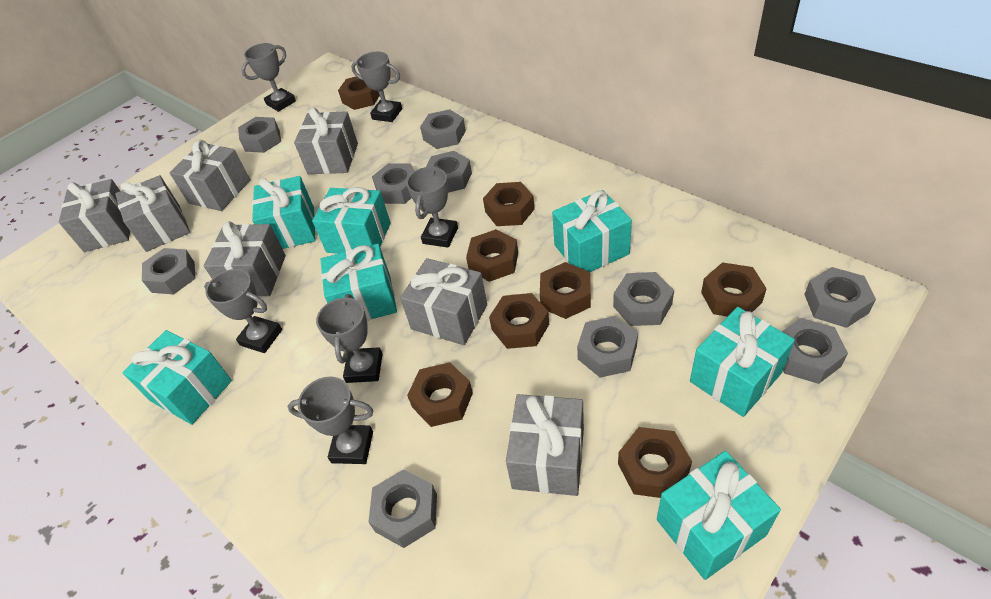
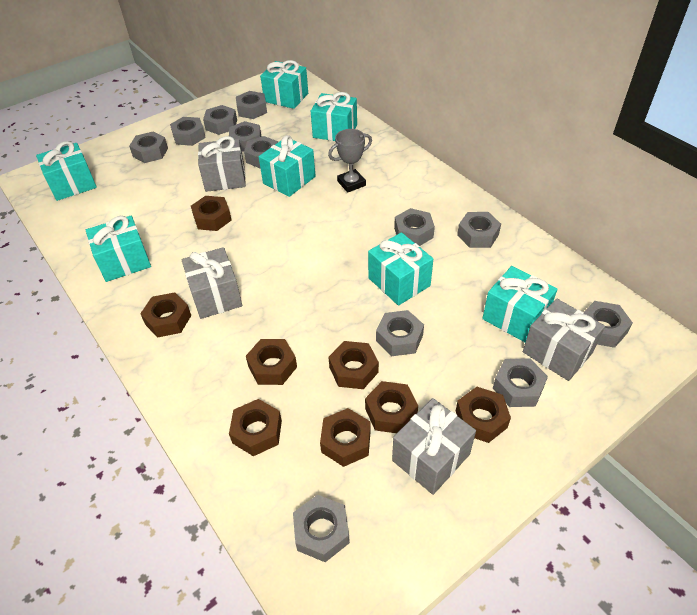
grey gift: [59,179,130,252] [115,175,190,252] [169,140,250,211] [204,221,286,296] [294,108,358,174] [400,258,487,345] [506,394,584,496] = 7 -> [182,247,242,319] [198,136,246,192] [392,398,476,495] [523,298,605,381] = 4
grey nut: [142,248,195,295] [238,117,281,153] [368,469,437,548] [372,163,414,204] [420,109,466,149] [426,151,472,193] [577,316,638,378] [613,272,674,326] [782,318,848,384] [804,267,876,328] = 10 -> [129,132,168,163] [170,117,206,146] [203,105,237,135] [229,121,261,152] [236,91,267,119] [244,136,278,168] [293,495,350,562] [376,310,424,356] [394,208,435,246] [457,212,501,248] [493,358,548,407] [584,301,633,348] = 12
grey trophy: [204,269,282,353] [241,43,296,112] [287,376,374,464] [316,294,383,383] [351,52,402,122] [406,166,458,248] = 6 -> [328,129,372,193] = 1

